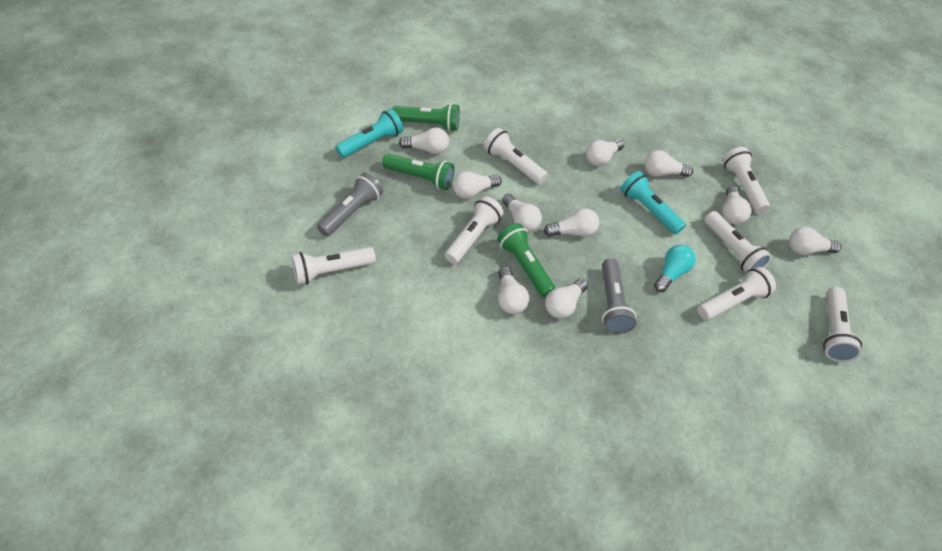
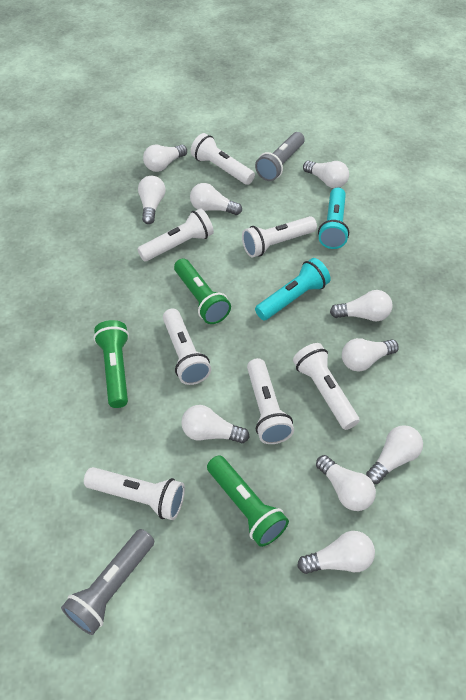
turquoise light bulb: [654,245,696,292] = 1 -> none = 0

